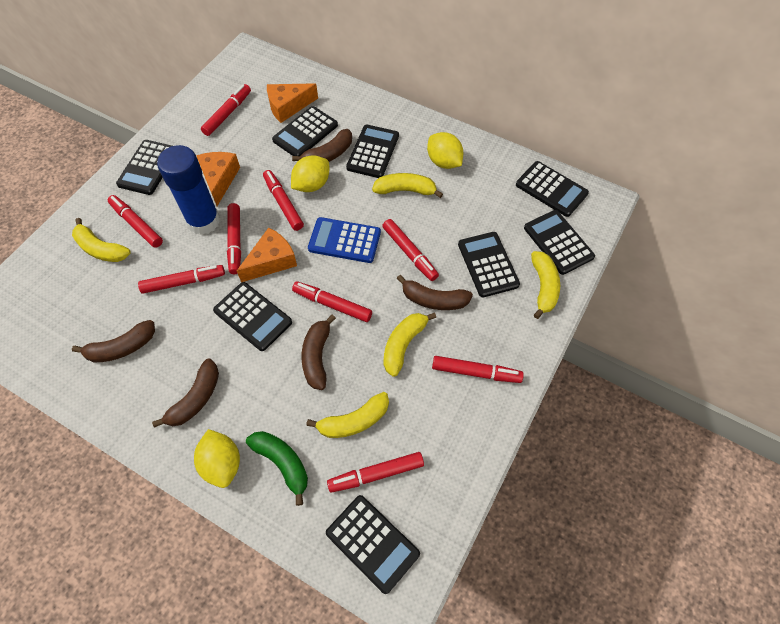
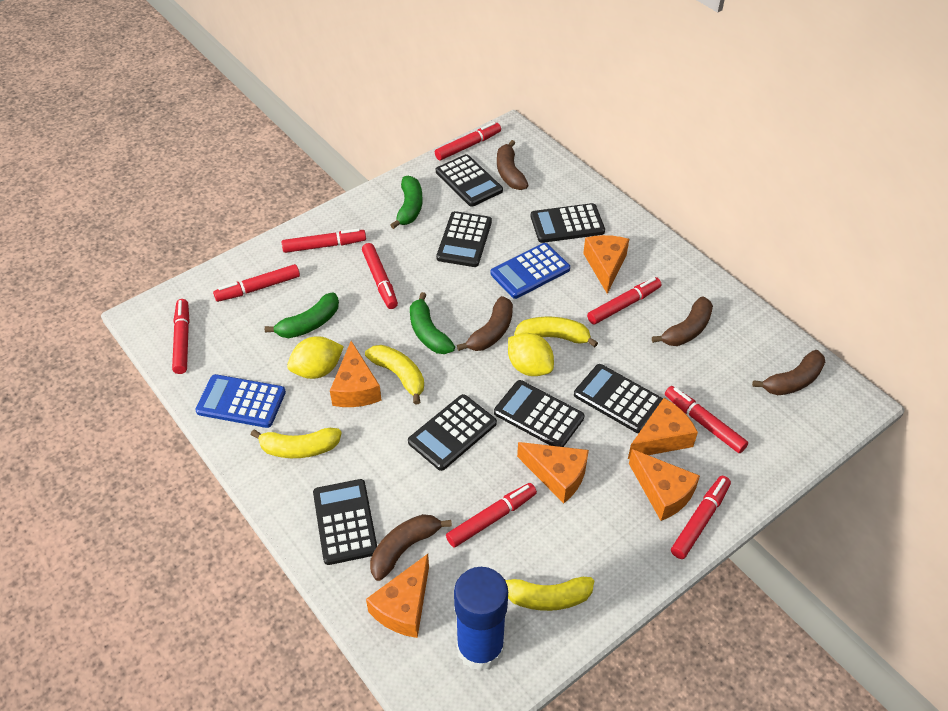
black calculator: [116,140,172,195] [213,282,292,351] [272,106,338,156] [326,495,420,594] [346,125,399,178] [458,232,520,297] [516,161,589,217] [524,210,595,275] = 8 -> [313,479,377,565] [408,394,497,471] [436,154,503,207] [436,211,492,267] [494,380,585,447] [531,203,605,243] [574,364,663,433] = 7
blue calculator: [308,217,381,263] = 1 -> [195,374,286,428] [491,243,570,299] = 2
green banana: [246,431,308,506] = 1 -> [265,293,339,338] [391,176,422,229] [410,292,455,354] = 3
orange cheese: [196,152,240,206] [237,228,297,282] [267,83,318,123] = 3 -> [330,341,382,407] [366,554,429,638] [517,442,589,503] [583,235,629,294] [628,398,698,459] [629,449,700,521] = 6
yellow banana: [72,218,131,262] [306,392,389,438] [372,173,443,198] [384,313,436,377] [531,251,560,319] = 5 -> [251,428,342,458] [365,345,424,405] [505,577,594,611] [514,317,598,347] = 4
yellow lemon: [194,429,240,488] [291,155,329,192] [427,132,463,169] = 3 -> [287,336,344,379] [508,333,554,376] = 2

